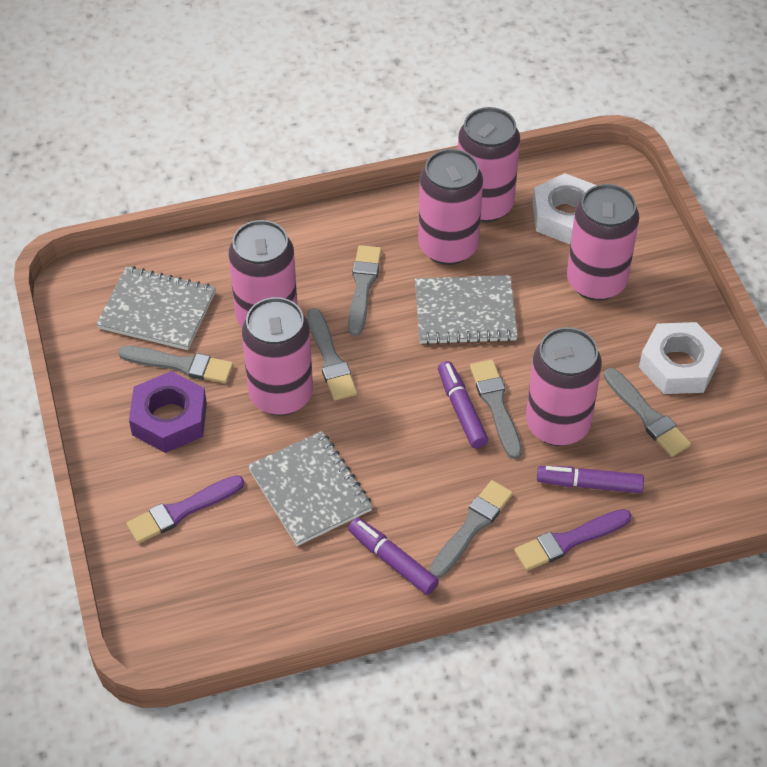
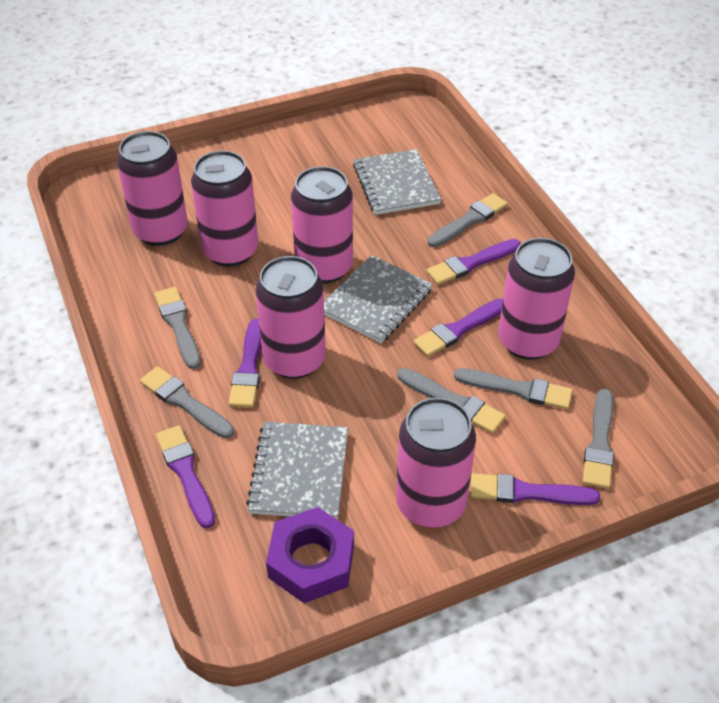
purple brush: [126,475,244,543] [514,509,632,571] = 2 -> [156,425,215,528] [229,319,261,408] [414,298,503,357] [427,239,521,285] [470,473,600,505] = 5
purple marker: [348,518,439,595] [438,361,488,449] [537,466,644,493] = 3 -> none = 0
white nut: [533,173,597,244] [639,322,722,394] = 2 -> none = 0

